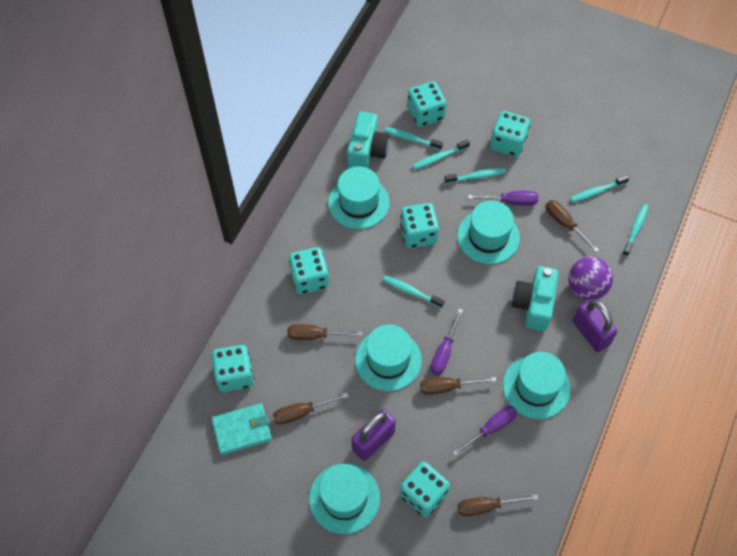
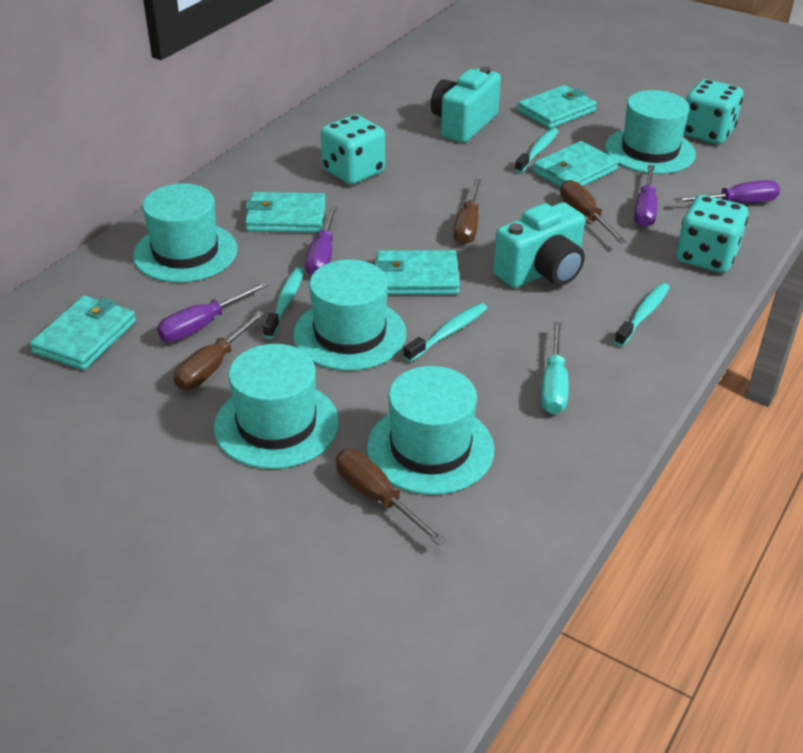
brown screwdriver: [273,393,349,425] [287,324,362,340] [420,377,496,395] [458,494,538,516] [546,200,599,252] = 5 -> [174,311,265,390] [336,449,446,545] [454,179,481,245] [560,180,627,244] = 4
purple ball: [568,257,613,300] = 1 -> none = 0
purple padlock: [351,409,396,461] [573,299,617,352] = 2 -> none = 0
purple screwdriver: [430,309,463,375] [452,406,517,456] [468,191,538,206] = 3 -> [157,282,268,342] [305,206,337,275] [634,165,658,227] [674,180,780,203] = 4
turquoise dice: [212,345,254,392] [289,247,329,294] [400,203,439,248] [400,461,450,517] [407,81,446,127] [490,111,530,157] = 6 -> [321,114,385,185] [676,195,748,273] [683,79,743,144] = 3
turquoise screwdriver: none = 0 -> [541,322,569,415] = 1
turquoise toothbrush: [383,275,444,308] [384,127,443,150] [413,139,470,169] [445,168,506,184] [570,175,629,202] [622,204,649,257] = 6 -> [263,267,304,339] [403,303,487,362] [514,128,558,173] [614,283,670,346] = 4
turquoise wallet: [211,403,272,455] = 1 -> [30,296,136,370] [245,192,326,232] [375,250,460,295] [517,85,597,129] [533,141,619,187] = 5

